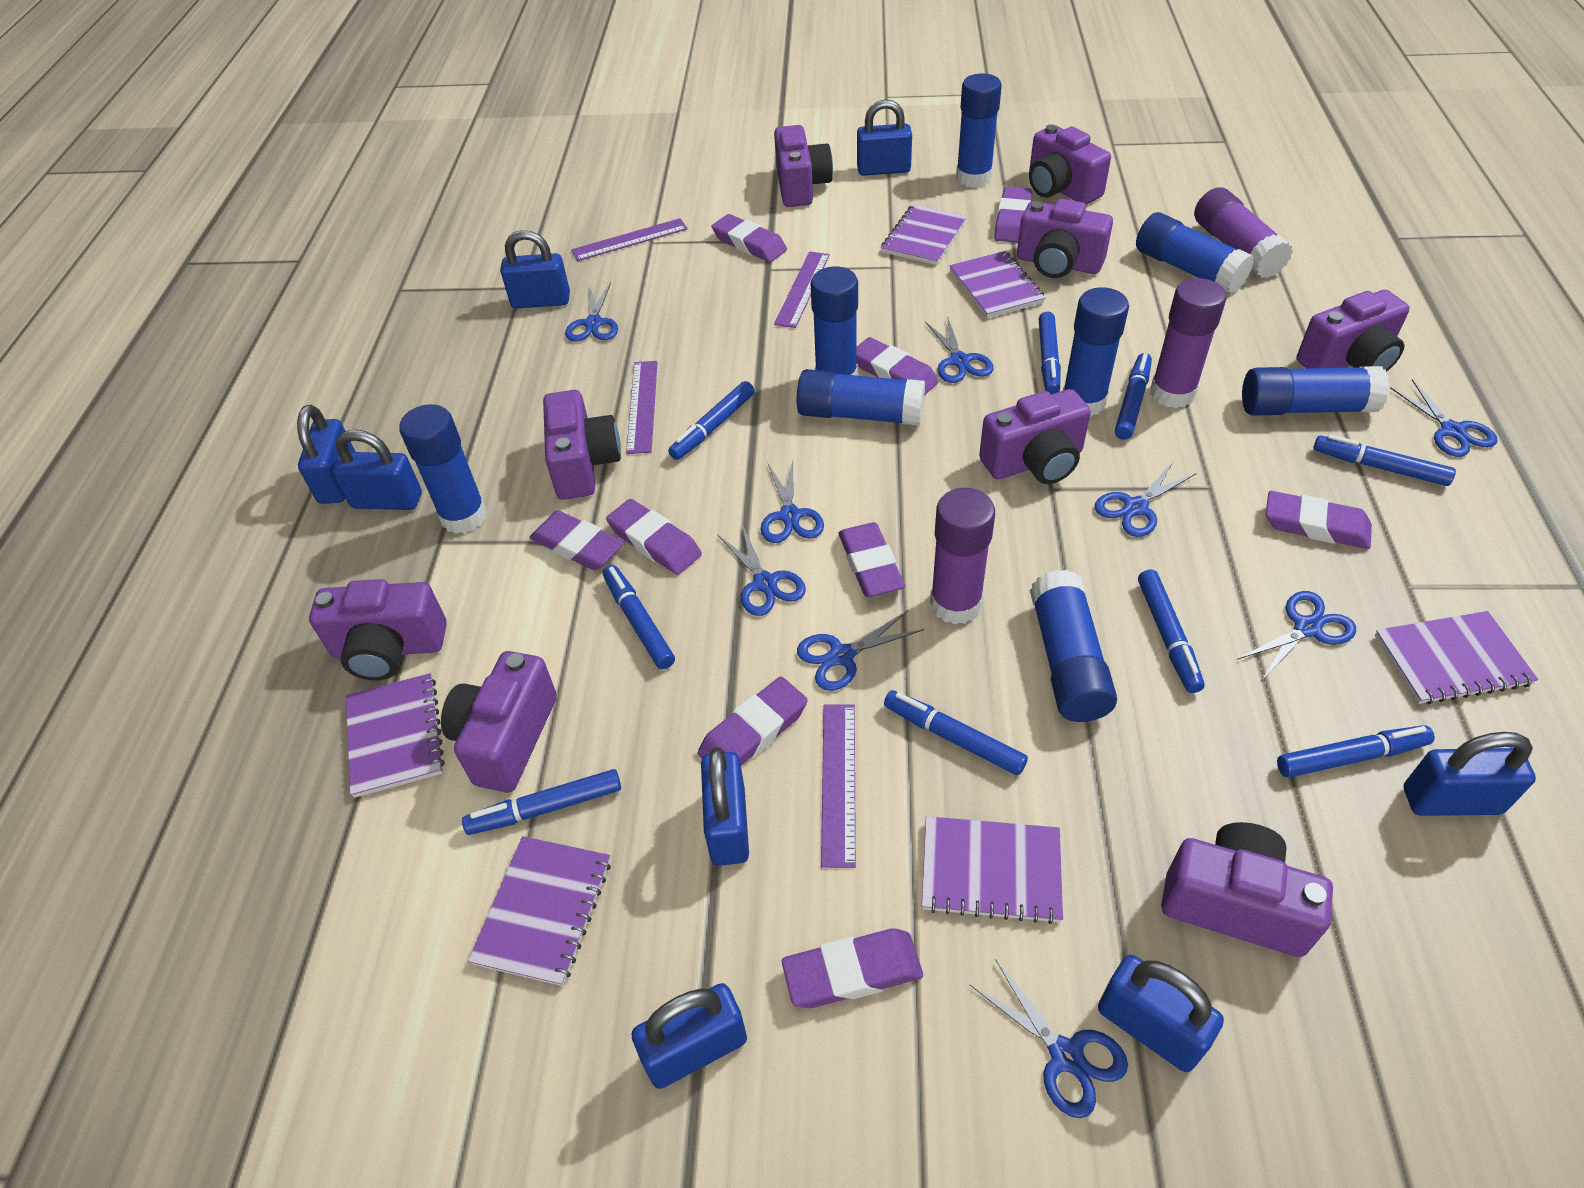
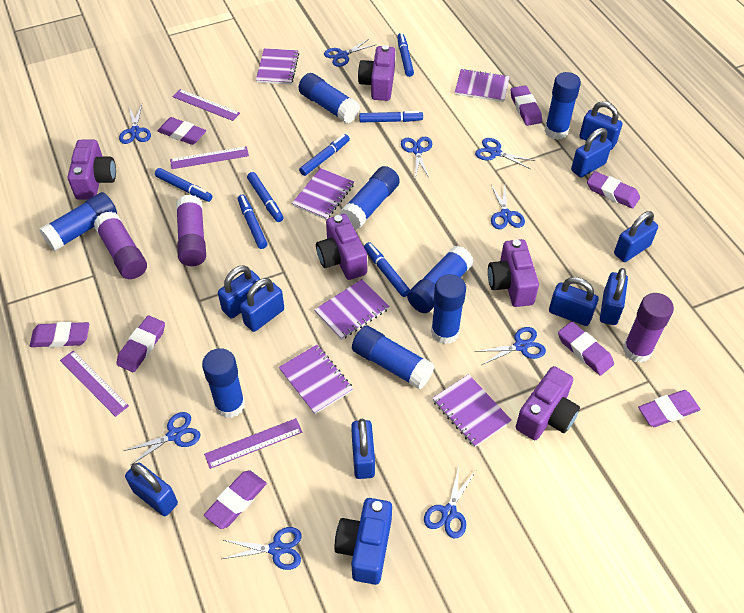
blue camera: none = 0 -> [334,498,392,585] = 1
blue marker: [462,769,621,835] [603,565,675,669] [668,381,755,460] [884,690,1028,775] [1038,311,1061,394] [1115,353,1152,440] [1138,570,1205,693] [1277,725,1435,778] [1313,434,1456,486] = 9 -> [155,168,213,202] [238,195,268,249] [247,172,284,222] [299,134,350,176] [359,111,423,122] [364,242,410,297] [397,33,414,77] = 7
blue padlock: [297,405,355,504] [332,430,422,510] [500,230,570,308] [632,983,747,1089] [701,747,749,866] [857,99,912,176] [1098,955,1224,1072] [1404,732,1536,816] = 8 -> [125,463,178,516] [218,265,261,318] [240,278,284,332] [351,419,375,479] [549,277,599,326] [571,128,612,178] [579,101,622,150] [600,268,628,325] [614,211,658,262] = 9
purple camera: [309,579,447,680] [441,651,557,793] [543,390,621,500] [774,125,833,207] [979,389,1091,484] [1017,199,1113,278] [1029,124,1111,205] [1161,822,1333,957] [1297,290,1410,372] = 9 -> [68,140,116,200] [316,214,367,280] [358,45,395,101] [488,239,539,307] [515,366,580,440] = 5
purple eraser: [530,510,624,571] [606,499,702,575] [698,677,808,765] [712,214,787,262] [782,928,923,1008] [839,522,905,597] [857,337,938,395] [994,187,1032,243] [1266,491,1372,549] = 9 -> [30,322,89,348] [116,316,165,372] [158,117,206,145] [204,471,267,529] [510,85,542,126] [558,322,614,375] [587,171,640,208] [638,390,700,427] = 8

